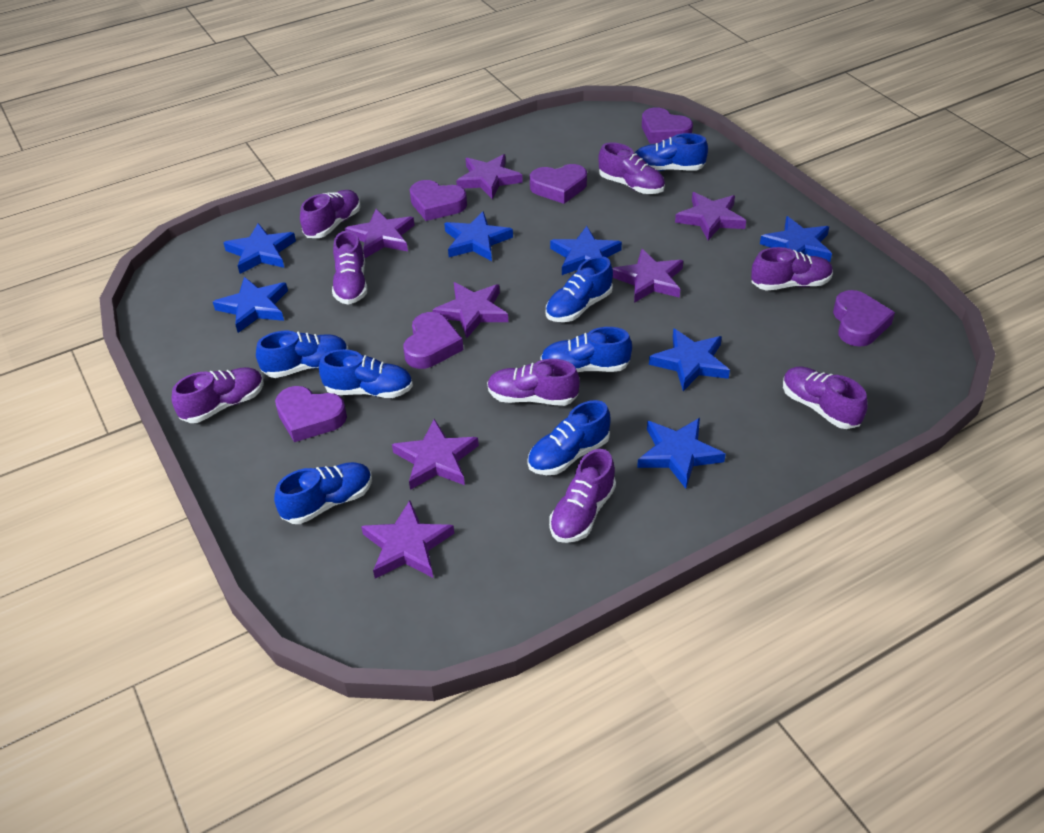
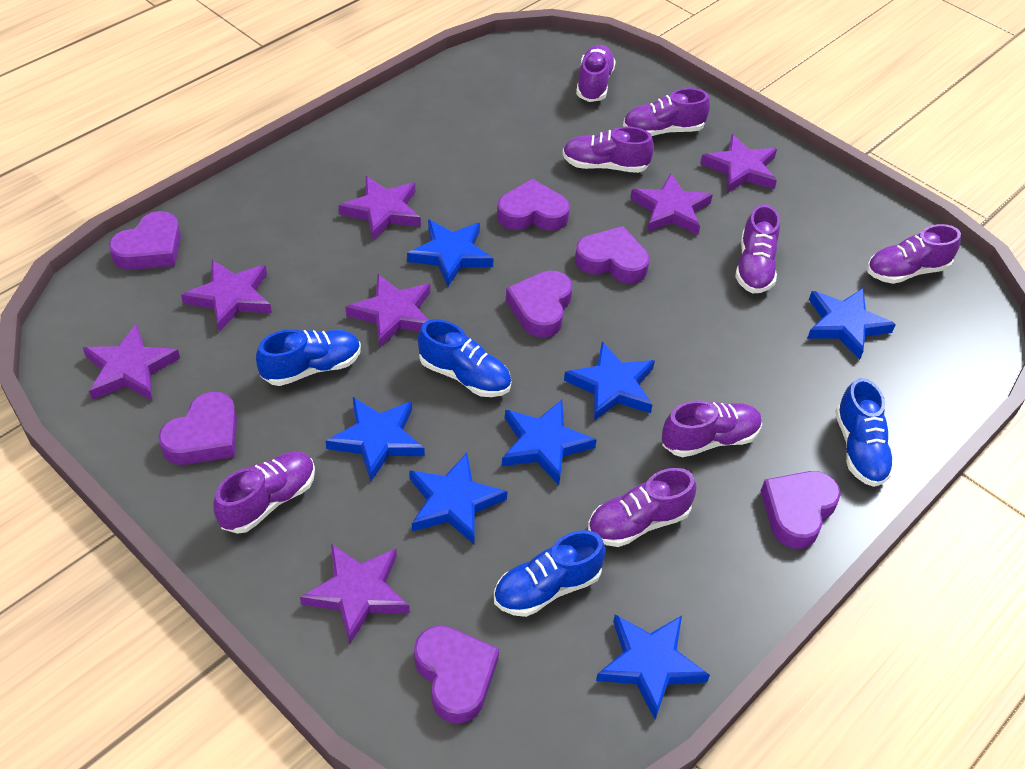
blue shoe: [256,330,349,378] [274,462,372,524] [319,349,413,398] [527,400,611,475] [541,327,632,372] [546,256,613,322] [635,133,708,171] = 7 -> [256,329,361,386] [418,319,511,397] [494,530,606,617] [835,378,895,487] = 4
purple heart: [275,386,347,442] [403,312,463,369] [410,180,467,221] [530,164,587,204] [642,107,693,144] [833,290,895,347] = 6 -> [109,211,181,270] [158,392,237,465] [414,625,499,724] [497,179,570,231] [506,270,572,338] [575,226,650,283] [761,471,841,549] = 7

